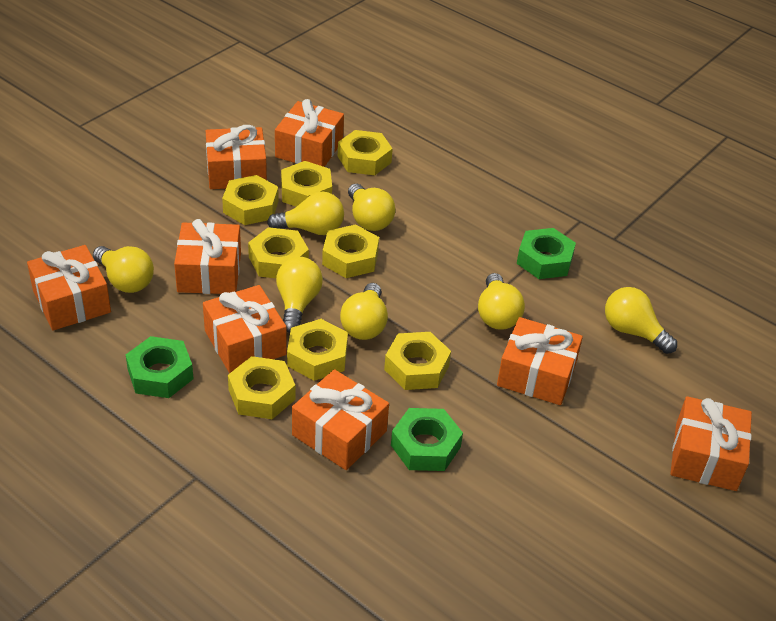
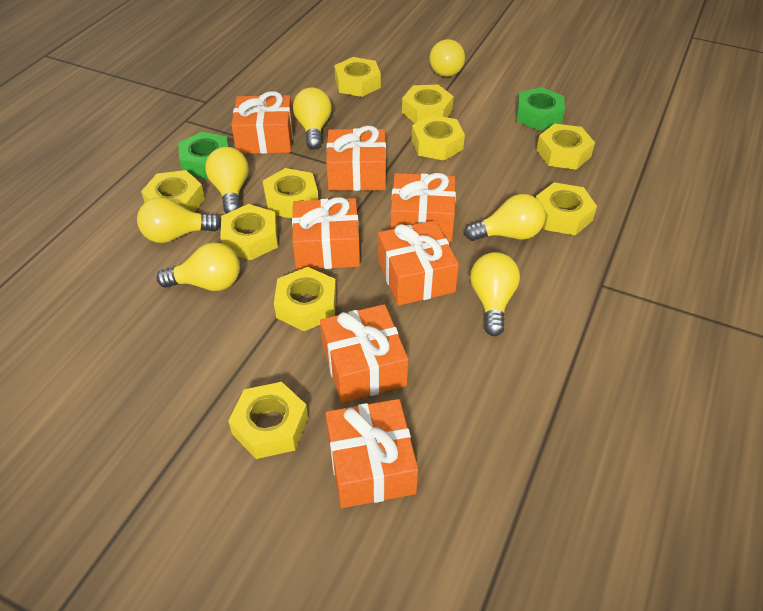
green nut: [126,336,194,398] [391,408,463,471] [517,228,576,279] = 3 -> [178,132,229,179] [516,87,565,131] = 2
orange gift: [27,245,111,331] [174,219,241,294] [203,285,287,373] [206,125,267,189] [275,99,344,167] [292,369,389,470] [497,317,583,405] [670,396,752,491] = 8 -> [231,91,293,154] [292,197,360,270] [320,304,408,403] [326,126,386,191] [326,399,418,508] [378,220,459,306] [391,173,456,242] = 7
yellow nut: [222,175,278,225] [228,356,295,419] [248,227,309,278] [281,161,332,207] [287,319,348,381] [322,224,379,278] [338,130,393,175] [384,332,451,390] = 8 -> [141,170,205,212] [220,204,278,260] [228,382,308,459] [263,168,319,219] [274,267,336,331] [334,57,381,97] [402,84,454,123] [412,115,465,161] [536,123,595,170] [536,182,597,235] = 10

